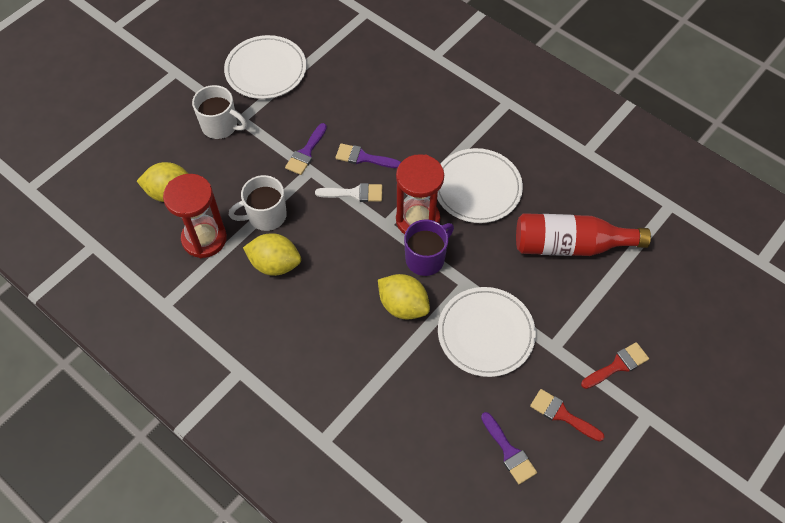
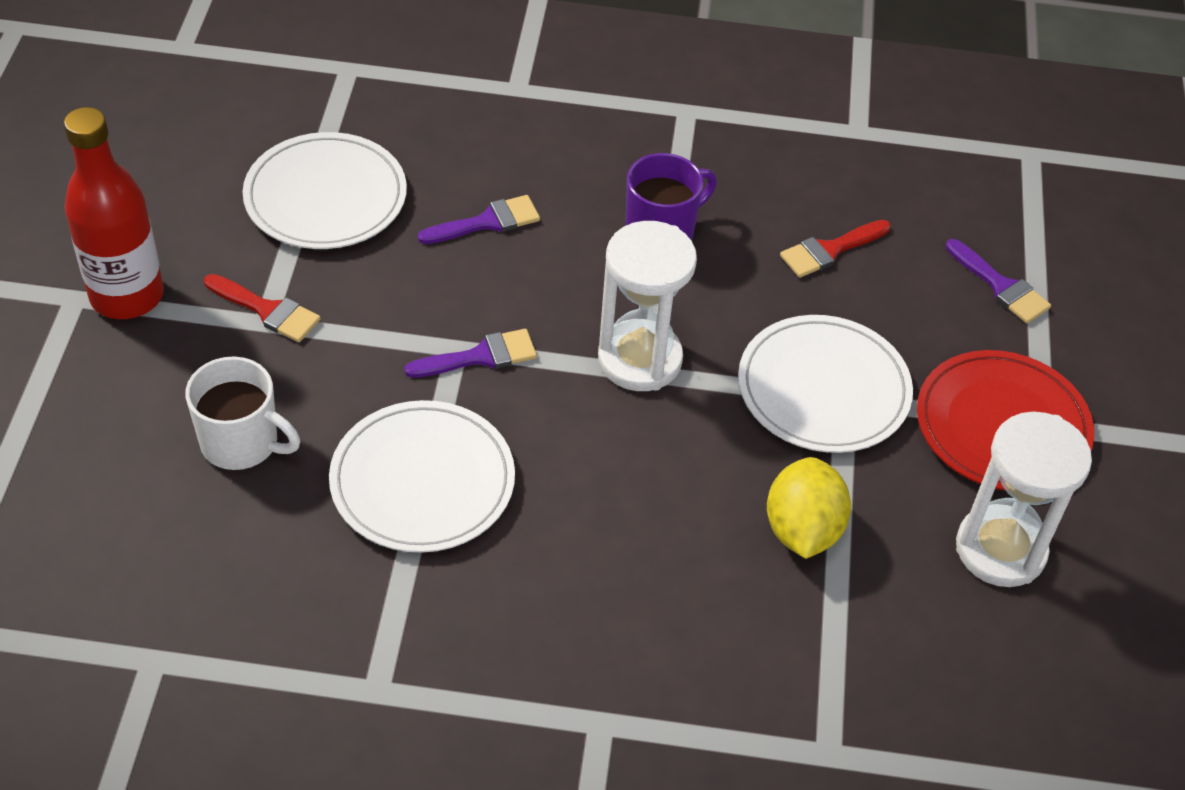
red hourglass: [163,174,227,258] [396,154,444,234] = 2 -> none = 0
red plate: none = 0 -> [917,350,1094,491] = 1
white brush: [315,183,382,202] = 1 -> none = 0
white hourglass: none = 0 -> [598,221,697,391] [956,412,1092,587] = 2
white mug: [192,85,247,139] [229,175,287,231] = 2 -> [185,357,300,470] = 1
yellow lemon: [137,162,189,202] [243,233,301,276] [378,274,430,319] = 3 -> [767,457,851,559] = 1

